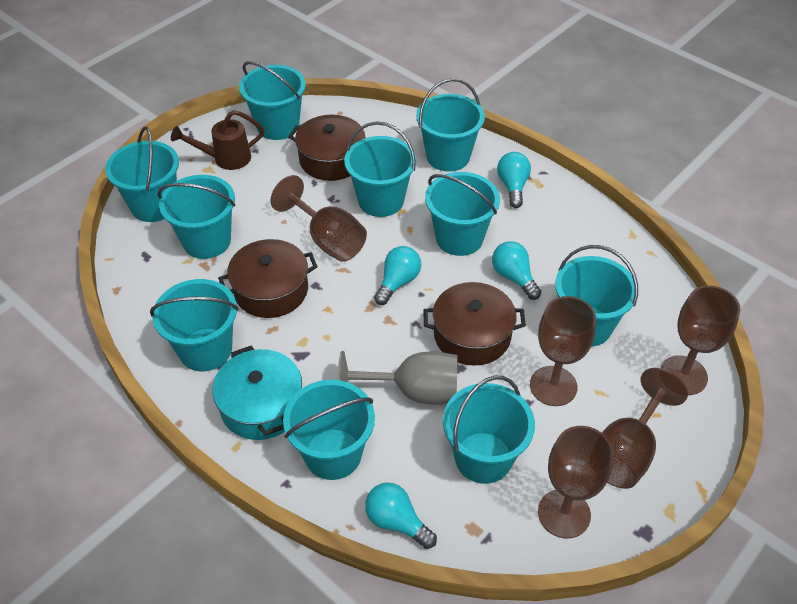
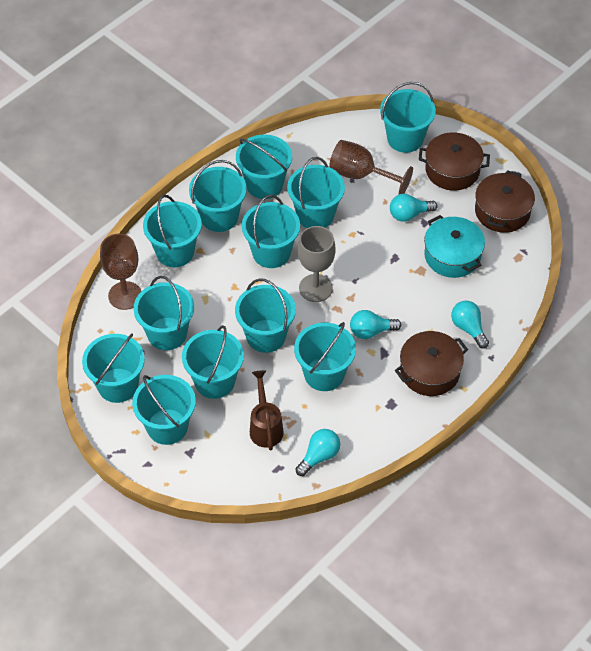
brown goblet: [271,175,367,262] [530,296,596,406] [538,426,614,539] [602,368,688,489] [661,285,740,395] = 5 -> [100,234,141,310] [329,140,413,194] = 2
turquoise bucket: [105,126,179,222] [150,279,239,371] [158,175,236,259] [239,61,306,140] [283,380,375,480] [344,121,416,217] [416,78,485,171] [425,172,500,256] [443,375,535,484] [555,245,638,347] = 10 -> [82,334,145,403] [132,375,196,445] [134,276,194,350] [143,195,202,267] [182,325,244,399] [189,160,247,232] [235,278,296,353] [236,135,292,199] [242,195,300,268] [287,157,345,228] [294,322,356,391] [380,82,436,153] = 12

